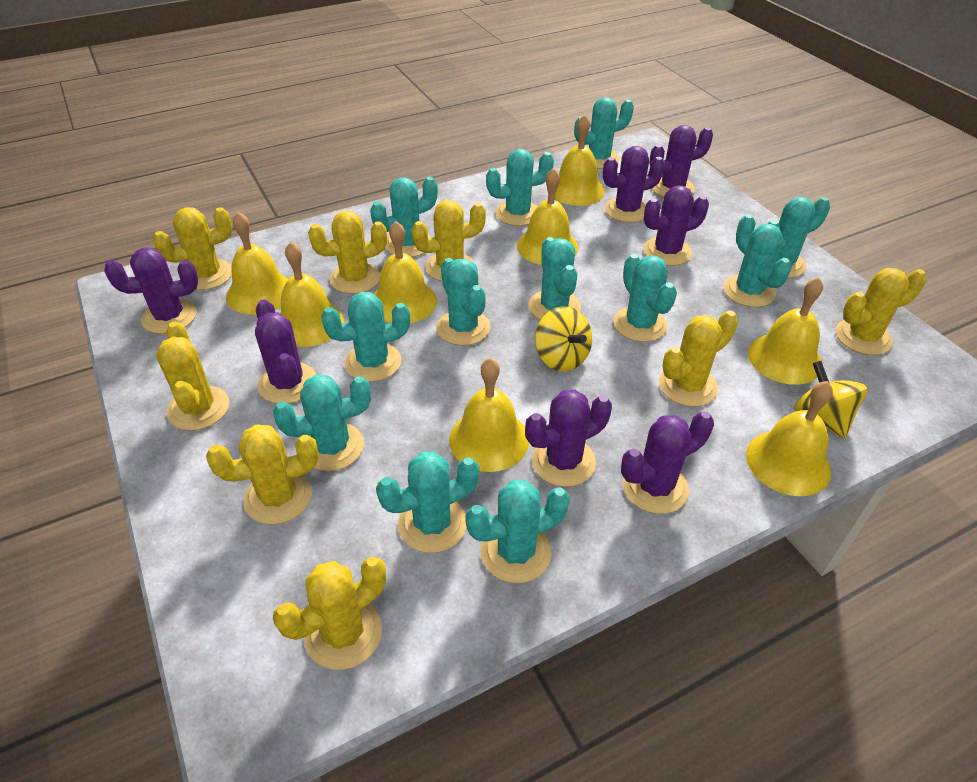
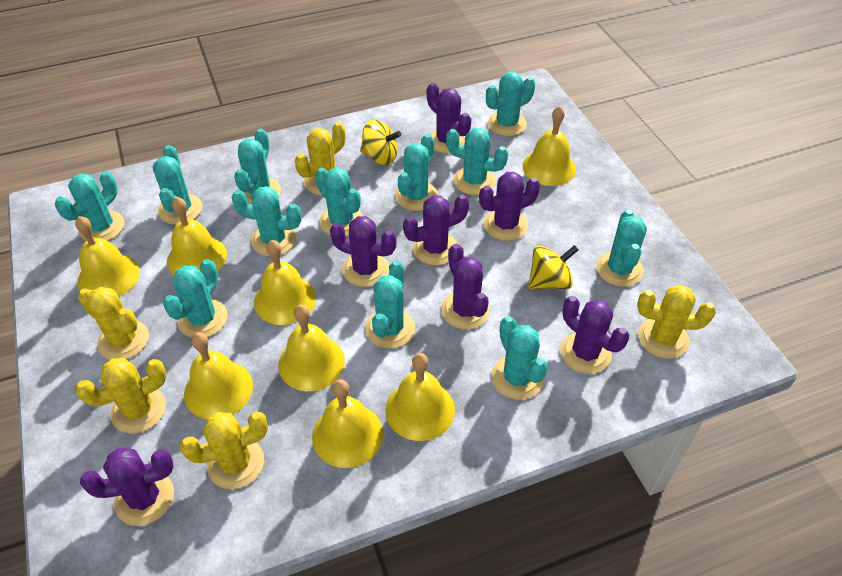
yellow cactus: [153,207,232,290] [156,321,229,431] [206,424,319,525] [273,557,386,670] [308,211,387,294] [411,200,486,281] [659,310,738,407] [836,268,926,355] = 8 -> [75,358,167,434] [78,287,149,360] [180,412,268,489] [295,122,346,195] [637,285,716,359] = 5

